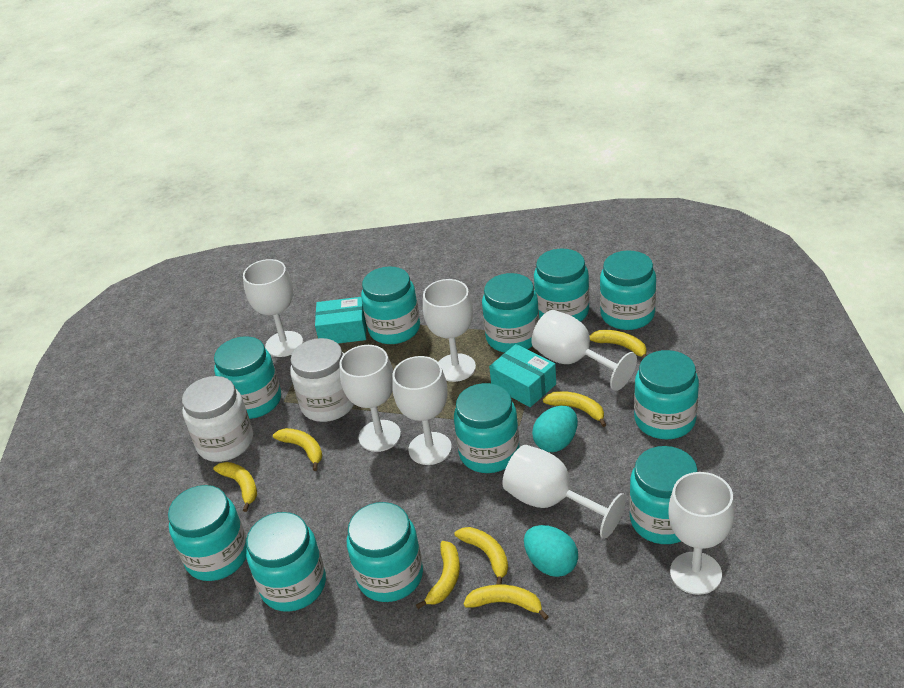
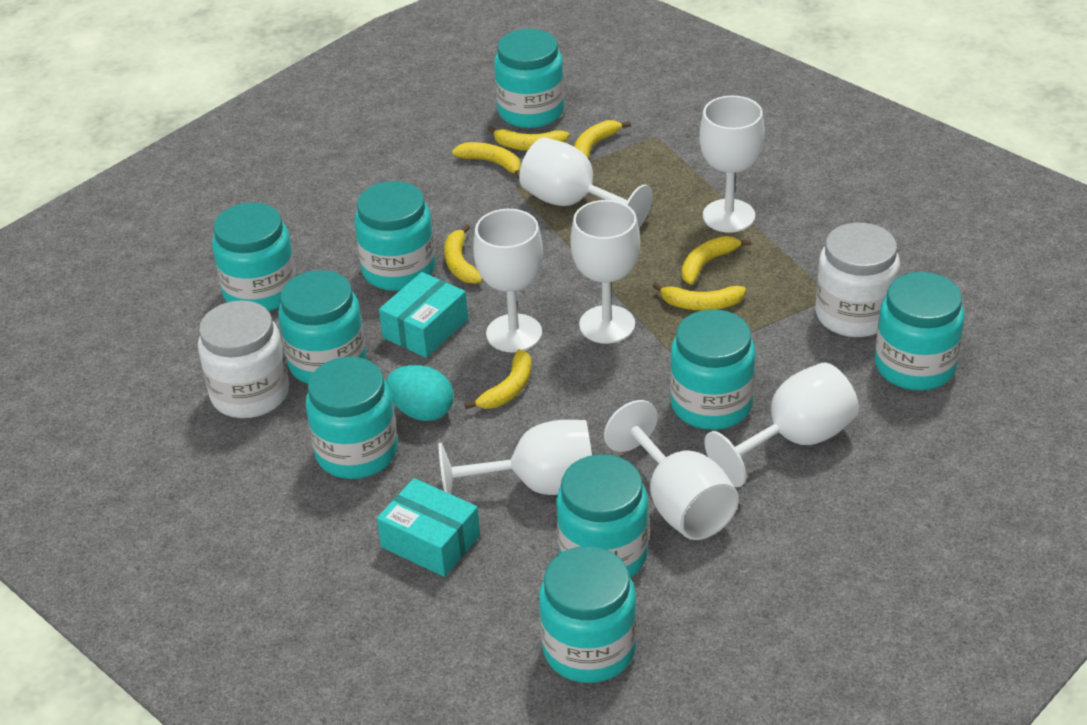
turquoise egg: [524,525,578,577] [532,406,578,452] = 2 -> [386,365,454,421] = 1
turquoise jar: [168,485,247,581] [214,336,281,419] [246,512,326,612] [347,502,423,602] [361,266,420,344] [454,383,520,473] [482,273,539,353] [534,249,589,322] [600,251,656,330] [629,446,698,544] [634,350,699,439] = 11 -> [212,202,296,311] [278,270,366,384] [306,357,398,479] [354,181,436,291] [494,29,564,128] [539,546,637,683] [556,454,649,577] [670,309,756,430] [875,272,965,391] = 9

